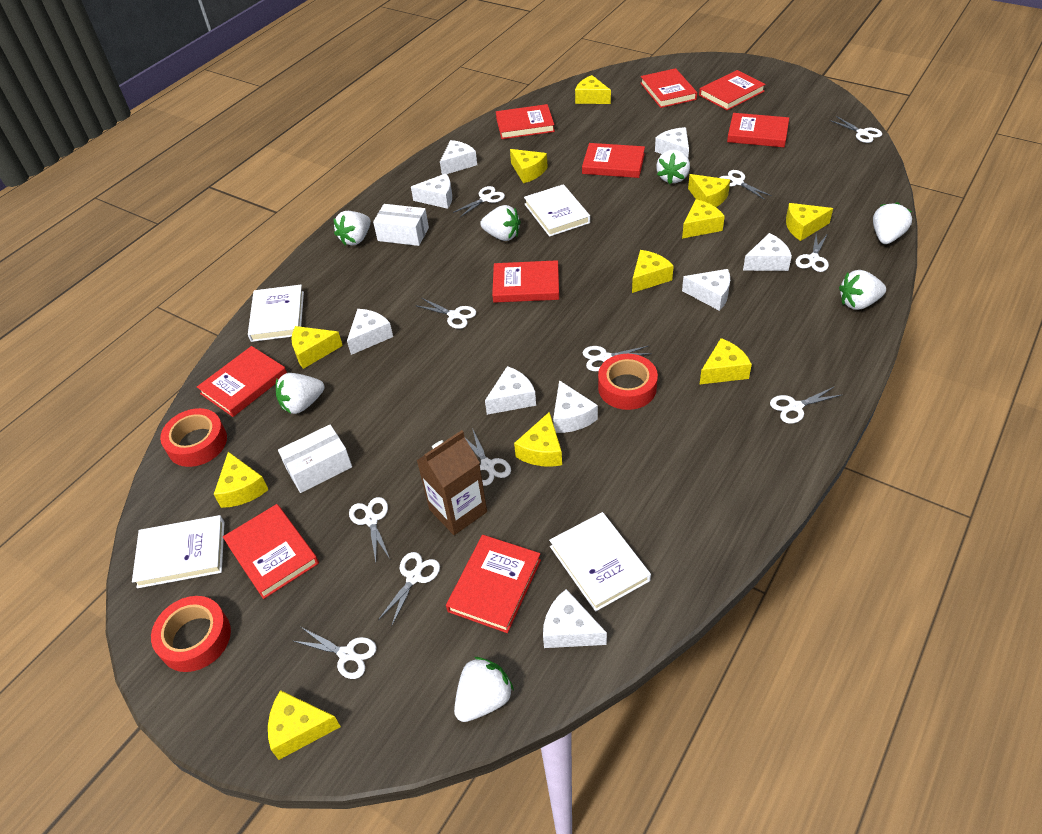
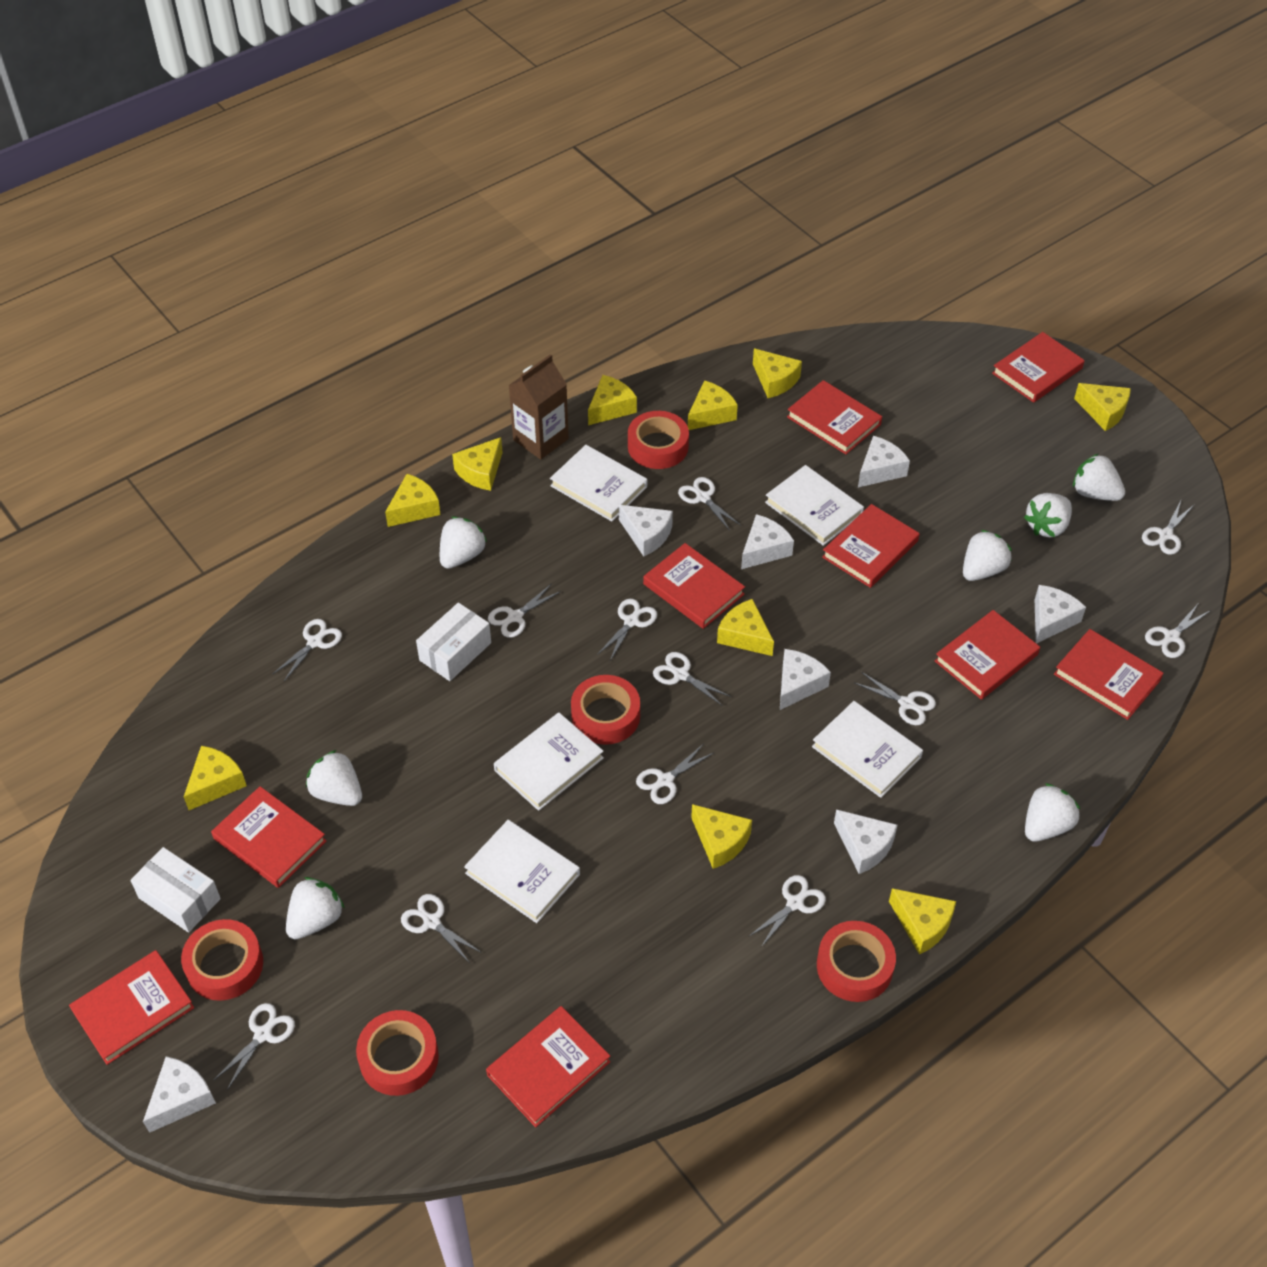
red tape: [151,596,231,672] [160,408,227,467] [598,354,658,410] = 3 -> [181,919,263,1001] [356,1010,439,1096] [571,675,640,745] [628,411,689,469] [817,921,896,1002] = 5
white book: [132,515,225,588] [248,285,304,342] [524,184,590,237] [549,512,651,612] = 4 -> [464,820,580,923] [494,712,604,811] [550,445,647,521] [765,465,864,546] [812,701,923,798] = 5
white cheese: [347,309,393,355] [411,174,452,209] [440,140,477,175] [485,366,536,415] [543,589,607,648] [553,380,598,433] [655,127,689,157] [682,269,730,311] [743,233,792,271] = 9 -> [143,1056,216,1133] [619,505,673,556] [741,514,794,569] [780,649,831,710] [834,809,898,874] [858,436,910,487] [1035,585,1086,644] = 7
white scissors: [294,627,376,679] [349,497,390,562] [378,552,440,627] [415,298,476,329] [453,186,505,217] [465,428,511,486] [583,346,652,371] [719,170,772,200] [770,386,841,424] [796,233,829,272] [829,116,882,143] = 11 -> [213,1003,295,1090] [273,619,342,681] [401,894,482,963] [488,584,561,638] [597,599,657,661] [636,744,713,804] [653,652,731,706] [678,477,741,530] [748,875,826,947] [855,672,936,725] [1142,501,1194,555] [1145,604,1211,658] = 12
yellow cheese: [214,452,269,508] [268,690,341,760] [291,326,343,369] [510,149,548,183] [514,412,562,467] [575,75,611,104] [632,250,674,293] [682,199,725,239] [688,174,730,207] [699,338,752,385] [786,203,833,241] = 11 -> [184,746,247,810] [385,474,441,527] [452,437,503,491] [588,375,637,425] [688,380,738,430] [691,804,752,869] [717,599,774,656] [753,348,802,398] [889,888,956,955] [1074,383,1131,431] = 10

